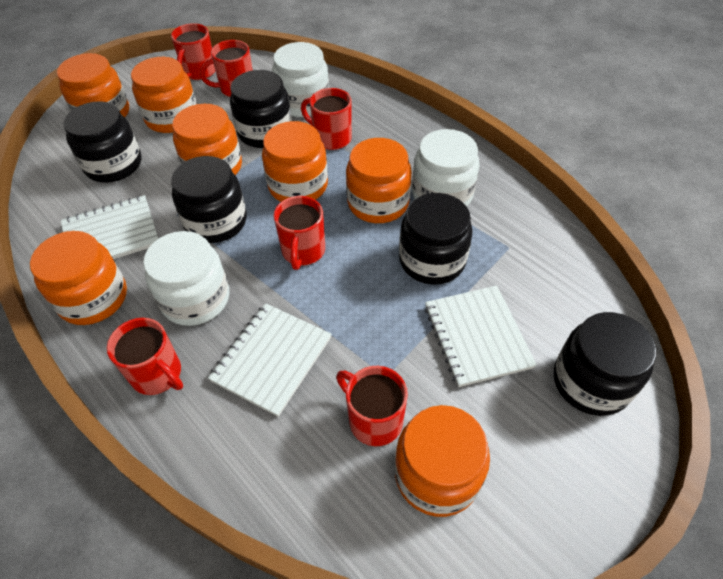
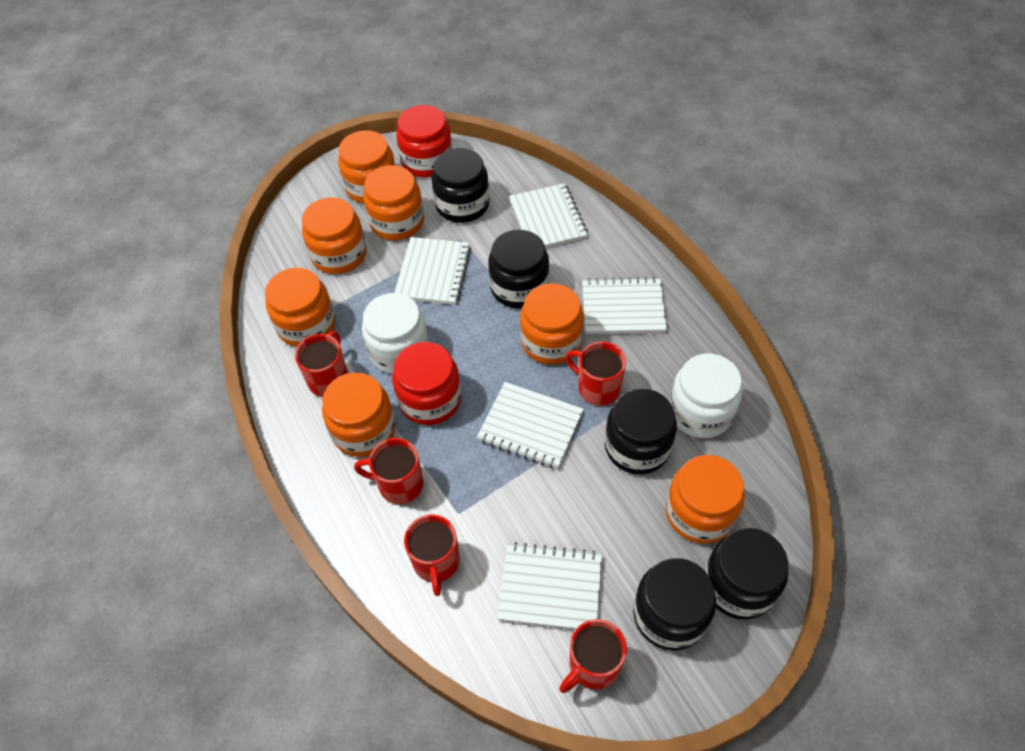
red jar: none = 0 -> [392,342,461,425] [396,105,453,178] = 2
red mug: [107,318,183,395] [171,23,215,80] [200,40,253,97] [274,196,325,270] [301,88,352,150] [336,366,408,446] = 6 -> [295,331,348,397] [354,438,424,504] [404,514,460,596] [559,619,627,693] [565,342,626,406] = 5
white jar: [143,231,229,326] [272,42,329,117] [412,129,480,206] = 3 -> [362,293,429,374] [669,354,742,438] = 2
white notebook: [61,195,158,259] [208,303,331,417] [425,286,537,387] = 3 -> [394,237,471,305] [477,382,584,469] [497,542,602,629] [509,183,588,248] [582,277,667,334] = 5

